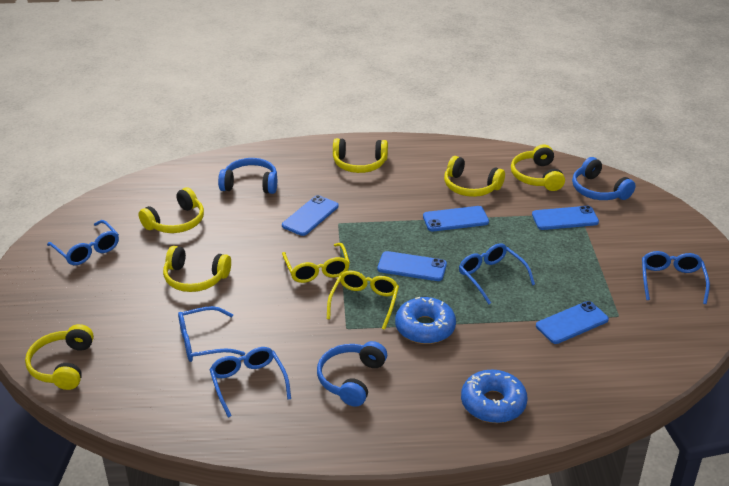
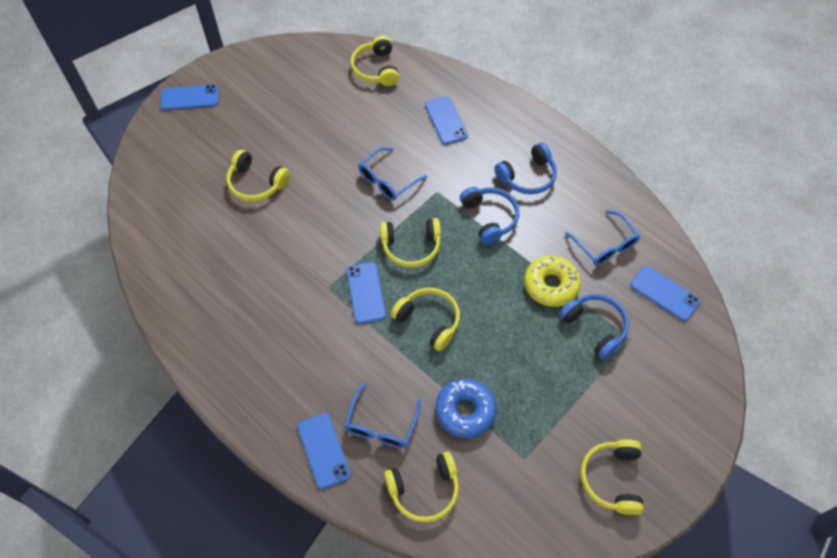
blue donut: [395,297,456,344] [461,370,527,423] = 2 -> [435,379,497,438] = 1
blue glasses: [47,220,119,265] [178,306,245,362] [209,347,291,418] [459,243,535,304] [642,251,710,304] = 5 -> [344,383,421,448] [358,147,427,200] [565,210,640,266] = 3
yellow donut: none = 0 -> [524,256,581,307] = 1
yellow glasses: [282,243,350,283] [327,270,399,330] = 2 -> none = 0

